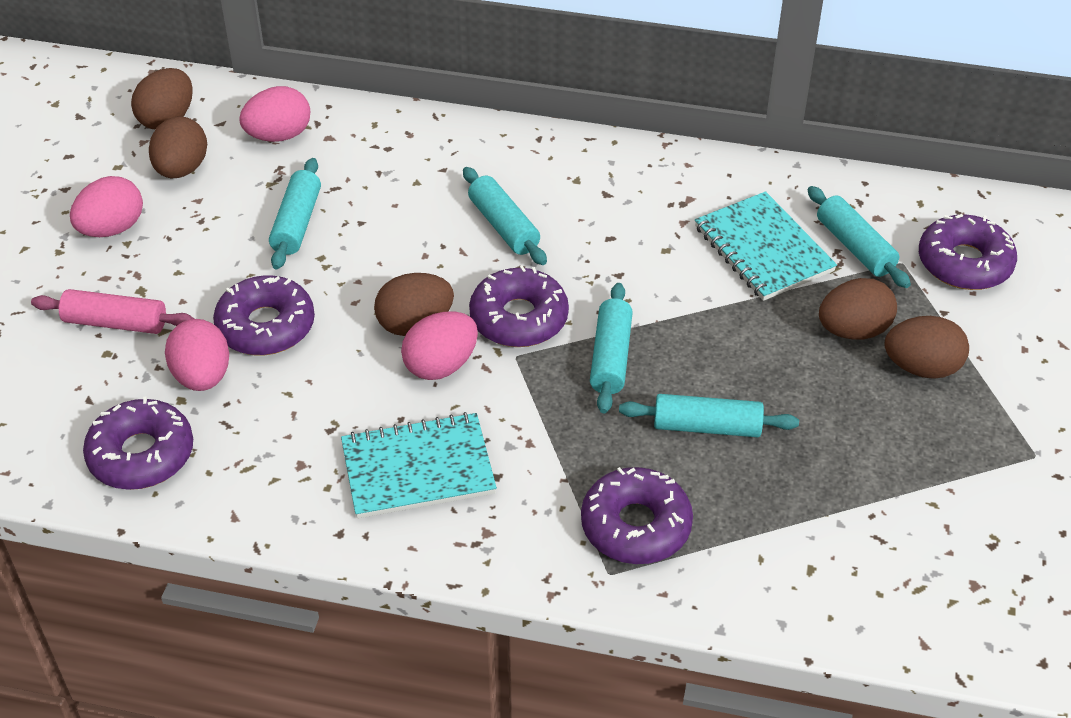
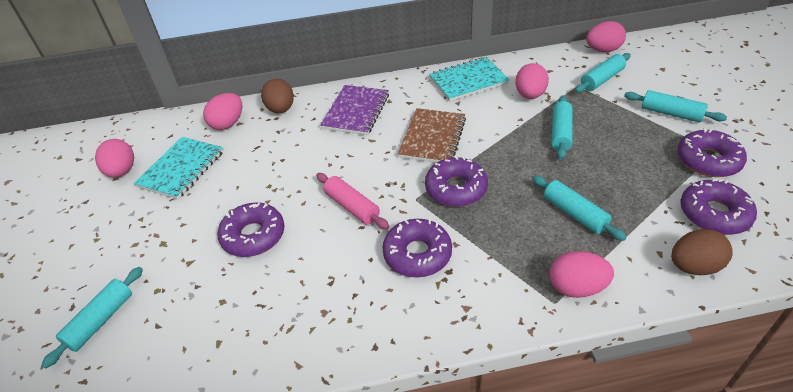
brown egg: [131,68,193,130] [149,116,207,178] [374,273,454,336] [819,278,897,340] [884,316,969,379] = 5 -> [261,79,294,113] [671,229,732,275] = 2
brown notebook: none = 0 -> [398,108,466,163] = 1
pink egg: [70,176,143,237] [165,319,229,391] [239,86,310,142] [401,312,478,380] = 4 -> [95,139,134,178] [203,93,242,130] [515,63,549,99] [550,251,614,298] [586,21,626,52] = 5
purple notebook: none = 0 -> [320,85,389,135] = 1

